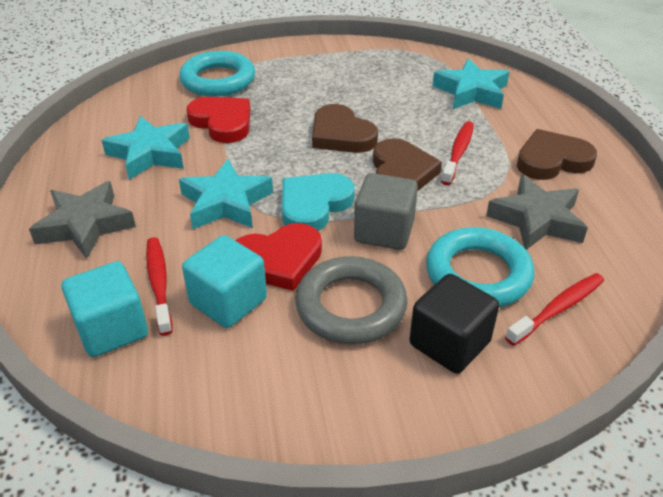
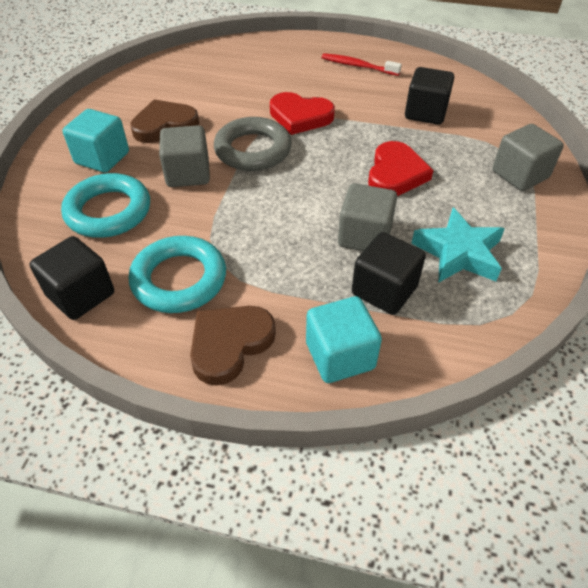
black cube: [410,274,499,374] = 1 -> [30,236,114,320] [352,232,426,315] [405,67,454,125] = 3
brown heart: [312,104,378,153] [373,138,442,191] [517,129,597,180] = 3 -> [130,99,199,143] [190,306,276,386] = 2
grey cube: [354,173,418,250] = 1 -> [159,125,210,187] [338,183,397,251] [492,124,564,191] = 3
grey star: [29,181,136,259] [486,175,588,250] = 2 -> none = 0
red toothbrush: [146,237,172,336] [441,121,474,185] [505,273,604,346] = 3 -> [321,53,402,76] = 1
turquoise heart: [282,173,355,231] = 1 -> none = 0
turquoise star: [102,116,190,180] [179,159,273,229] [433,58,509,109] = 3 -> [411,207,505,283] = 1

